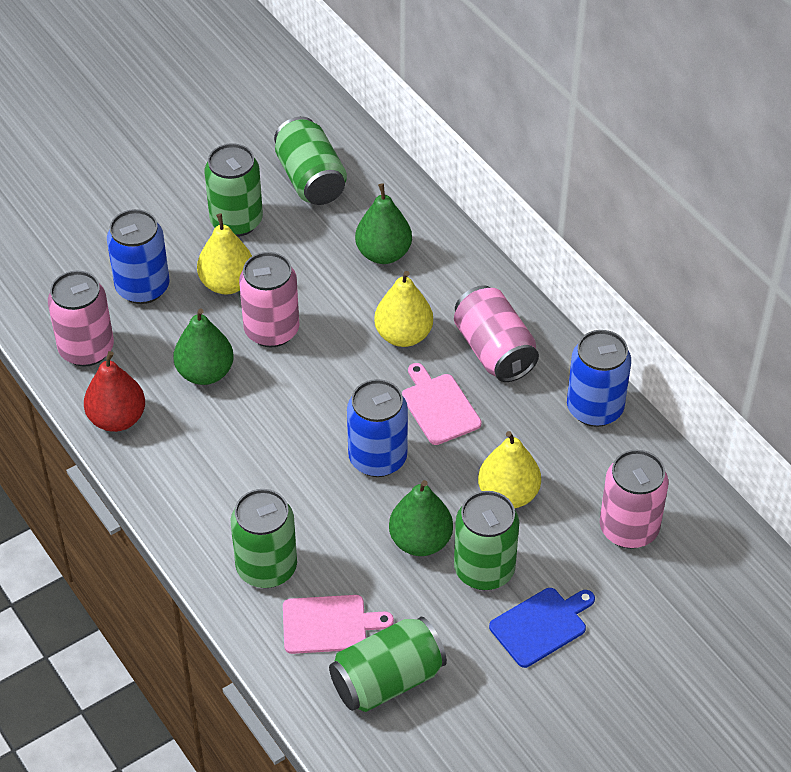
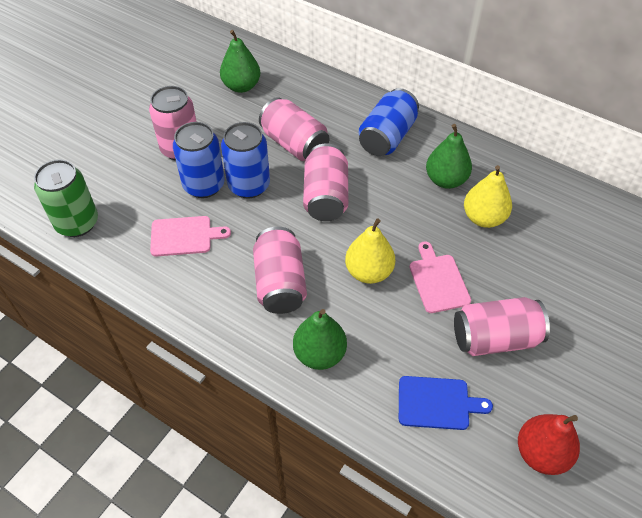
green can: [204,143,263,237] [231,489,297,588] [274,116,347,205] [329,617,447,712] [454,491,519,590] = 5 -> [34,159,98,237] = 1
pink can: [48,271,114,367] [239,252,299,347] [454,285,539,382] [600,450,669,549] = 4 -> [149,86,197,161] [253,227,307,314] [259,97,329,161] [303,143,348,221] [454,297,550,356] = 5
yellow pear: [197,213,252,295] [374,271,433,347] [478,431,541,508] = 3 -> [345,219,395,284] [464,165,512,228] = 2

